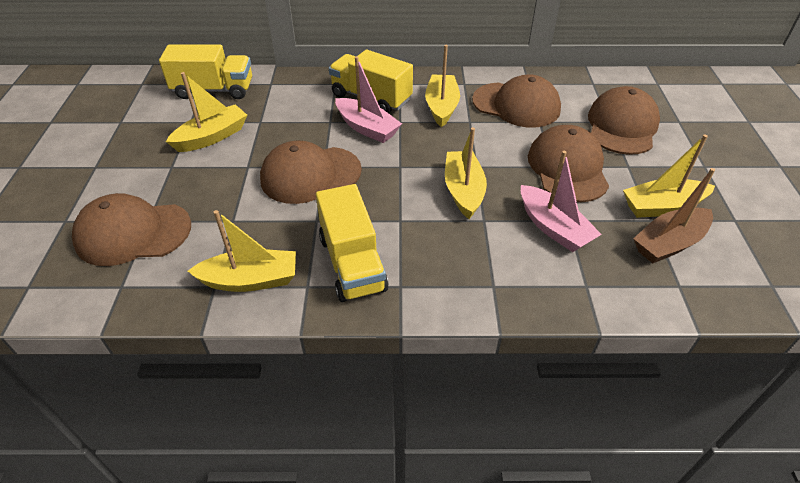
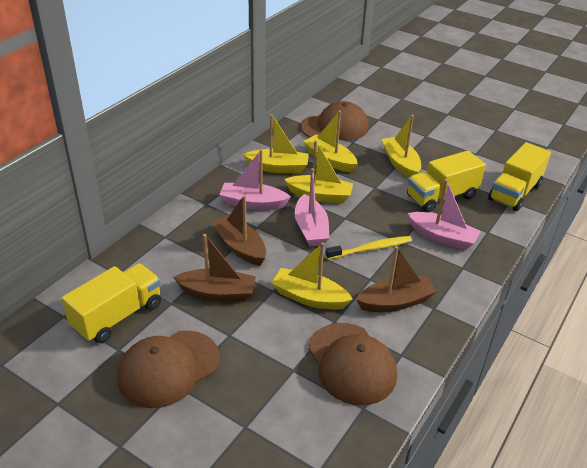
brown boat: [633,168,715,263] = 1 -> [173,234,256,301] [211,195,266,266] [356,246,437,312] = 3
brown cap: [72,193,191,266] [260,141,362,204] [472,74,561,128] [528,125,609,202] [588,86,660,155] = 5 -> [117,330,220,408] [300,101,369,140] [308,323,397,405] = 3
pink boat: [335,57,402,143] [521,151,602,252] = 2 -> [220,149,291,210] [295,168,329,247] [408,179,481,250] = 3
yellow toothbrush: none = 0 -> [325,236,412,260] = 1

